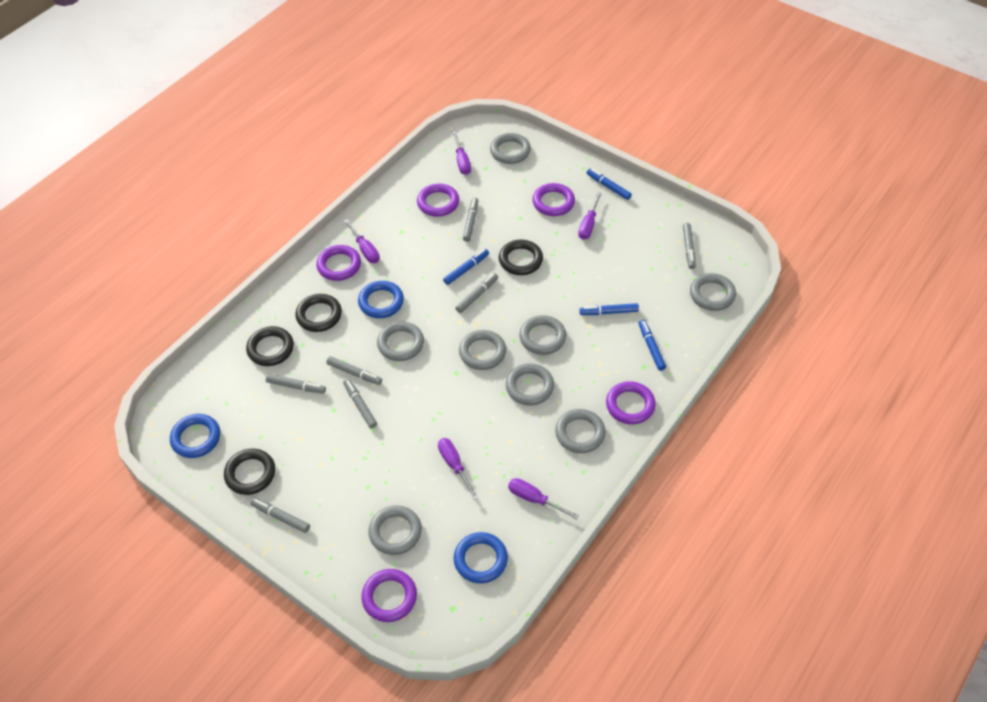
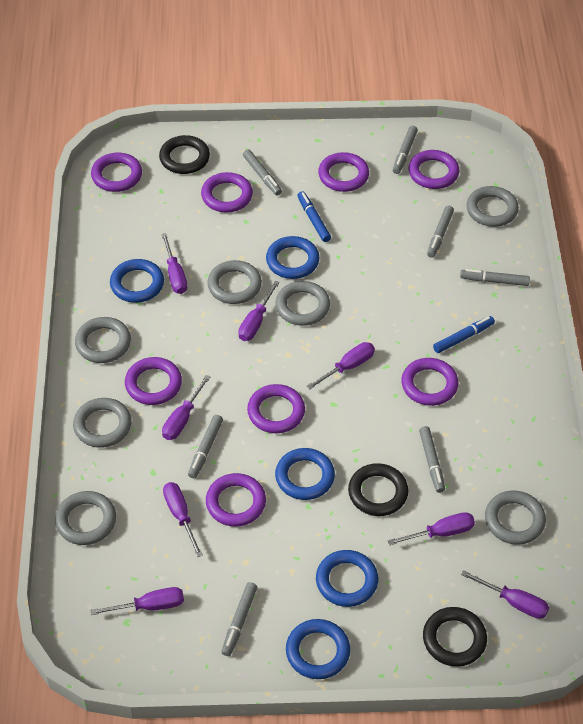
black ring: [224,448,275,495] [246,326,294,366] [295,294,342,332] [499,240,543,275] = 4 -> [159,135,210,174] [348,463,408,516] [423,607,487,667] = 3
blue marker: [443,249,489,285] [579,303,639,315] [586,169,632,200] [639,320,666,371] = 4 -> [297,191,331,242] [433,316,495,353] = 2
blue ring: [170,414,220,458] [358,281,404,318] [454,532,508,583] = 3 -> [110,259,164,303] [266,236,319,279] [275,448,335,500] [286,619,350,679] [316,550,378,607] = 5
grey ring: [368,505,422,555] [377,321,424,361] [459,330,506,370] [490,133,531,164] [506,364,554,405] [519,315,566,355] [555,409,606,453] [690,273,736,311] = 8 -> [55,491,116,545] [73,398,131,448] [75,317,131,363] [207,260,262,304] [275,281,330,326] [467,186,519,227] [485,491,546,545] = 7
purple ring: [316,245,361,281] [361,569,417,622] [417,184,459,217] [532,183,575,216] [606,381,656,424] = 5 -> [91,153,142,192] [125,357,182,405] [201,172,253,213] [206,473,266,527] [247,384,305,433] [318,152,369,192] [401,358,458,406] [409,150,459,189] = 8
purple screwdriver: [344,219,380,263] [438,438,478,500] [453,131,471,175] [508,478,579,519] [578,192,602,240] = 5 -> [91,587,184,615] [162,233,187,294] [162,375,210,440] [163,482,203,557] [238,281,280,341] [306,342,375,390] [388,512,475,545] [461,570,549,619] = 8

